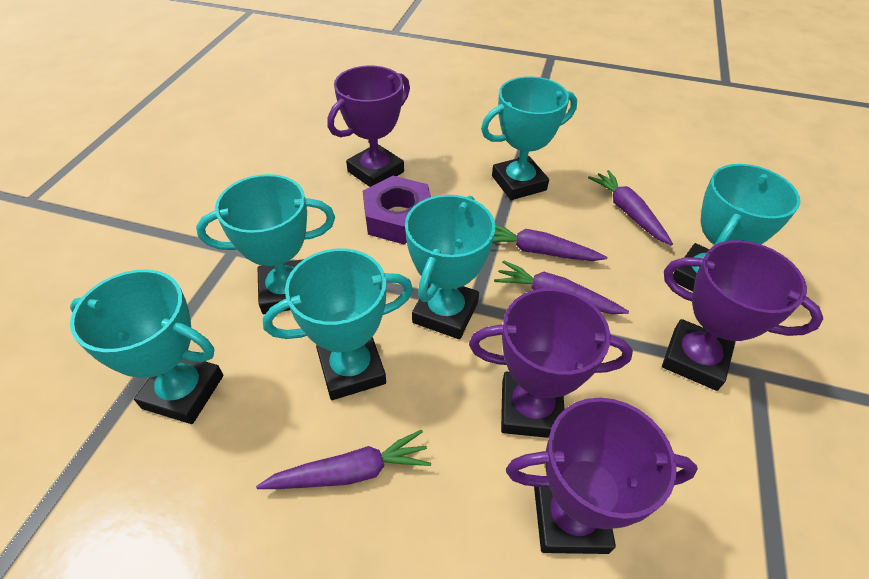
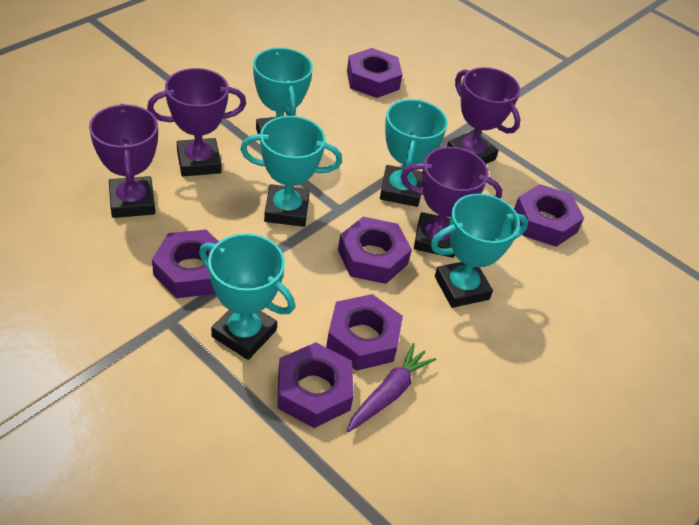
purple carrot: [256,430,431,489] [493,225,607,261] [494,260,629,314] [588,170,673,246] = 4 -> [347,343,436,432] = 1
purple nut: [362,176,431,244] = 1 -> [152,230,219,298] [277,342,354,428] [326,294,403,371] [338,217,412,284] [347,48,403,98] [514,184,584,247] = 6
turquoise trophy: [70,269,223,424] [196,174,335,314] [263,249,413,400] [405,195,495,339] [481,76,577,200] [673,164,801,292] = 6 -> [199,233,295,360] [240,116,342,227] [253,48,313,134] [380,99,448,207] [431,193,528,308] = 5

